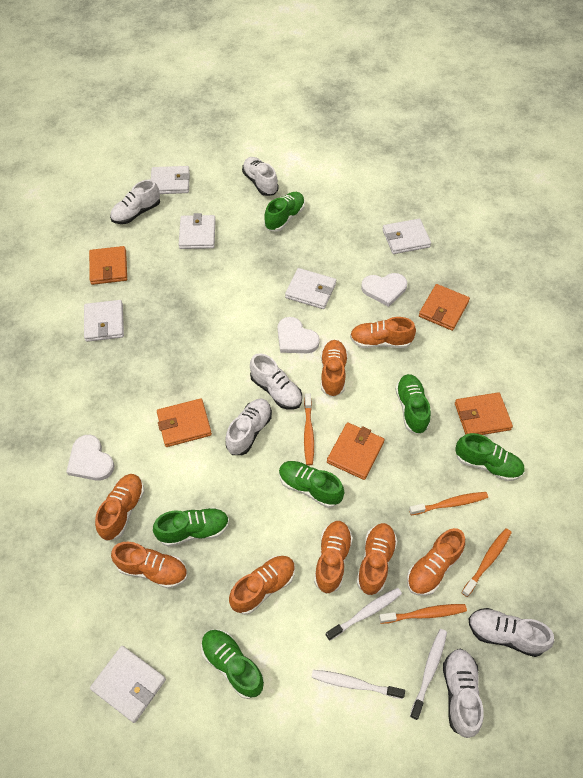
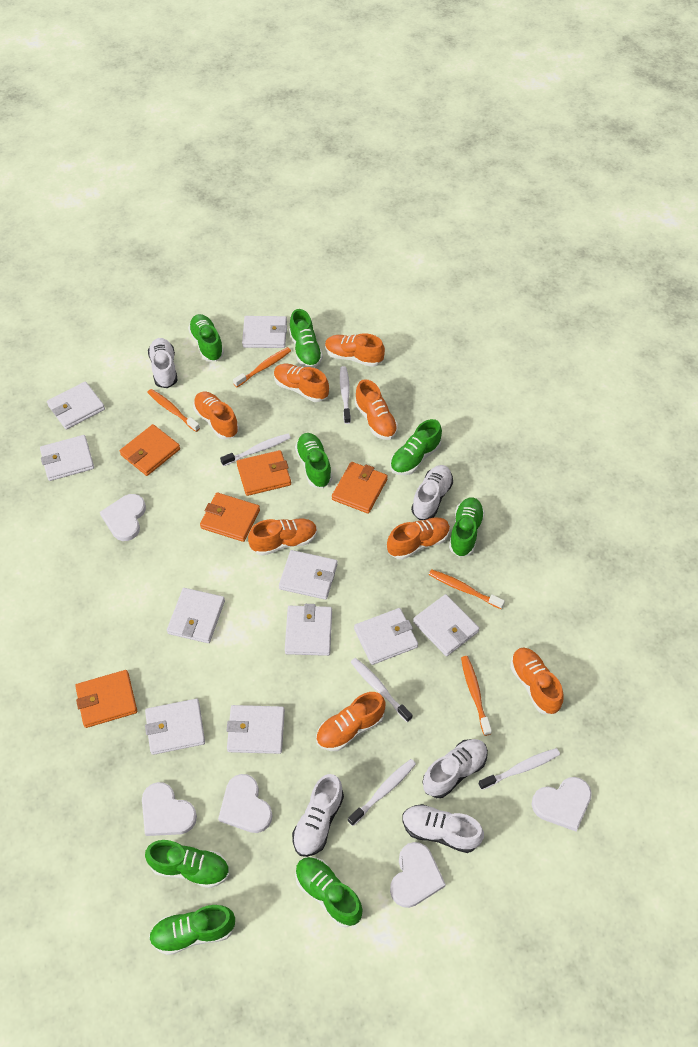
green shoe: [153,507,229,547] [201,629,264,699] [264,192,305,232] [279,461,344,508] [395,374,431,435] [455,433,525,481] = 6 -> [145,840,229,888] [149,905,235,955] [188,314,224,362] [289,309,323,368] [295,433,332,488] [295,857,362,928] [390,419,442,475] [449,497,485,557] = 8
white heart: [66,435,115,481] [277,317,320,353] [361,273,407,307] = 3 -> [100,494,146,541] [142,782,197,836] [218,774,272,833] [390,842,446,908] [532,777,592,831] = 5
white shoe: [110,180,160,224] [225,398,272,455] [242,157,279,196] [250,353,302,410] [443,649,484,738] [468,608,554,657] = 6 -> [148,338,178,388] [292,774,344,857] [403,804,484,853] [411,465,453,520] [422,739,488,798] = 5
white toothbrush: [312,670,405,699] [325,588,402,641] [410,629,447,720] = 3 -> [220,434,291,466] [340,366,351,424] [348,759,416,826] [351,658,413,722] [478,748,560,790] = 5
white wallet: [84,300,124,342] [90,646,166,723] [151,166,190,194] [179,213,216,249] [285,268,336,309] [382,219,431,254] = 6 -> [40,435,94,481] [47,381,105,430] [145,699,205,755] [167,588,225,643] [227,705,285,754] [242,316,287,348] [279,550,337,600] [285,604,332,656] [354,608,418,665] [413,594,479,656] = 10

